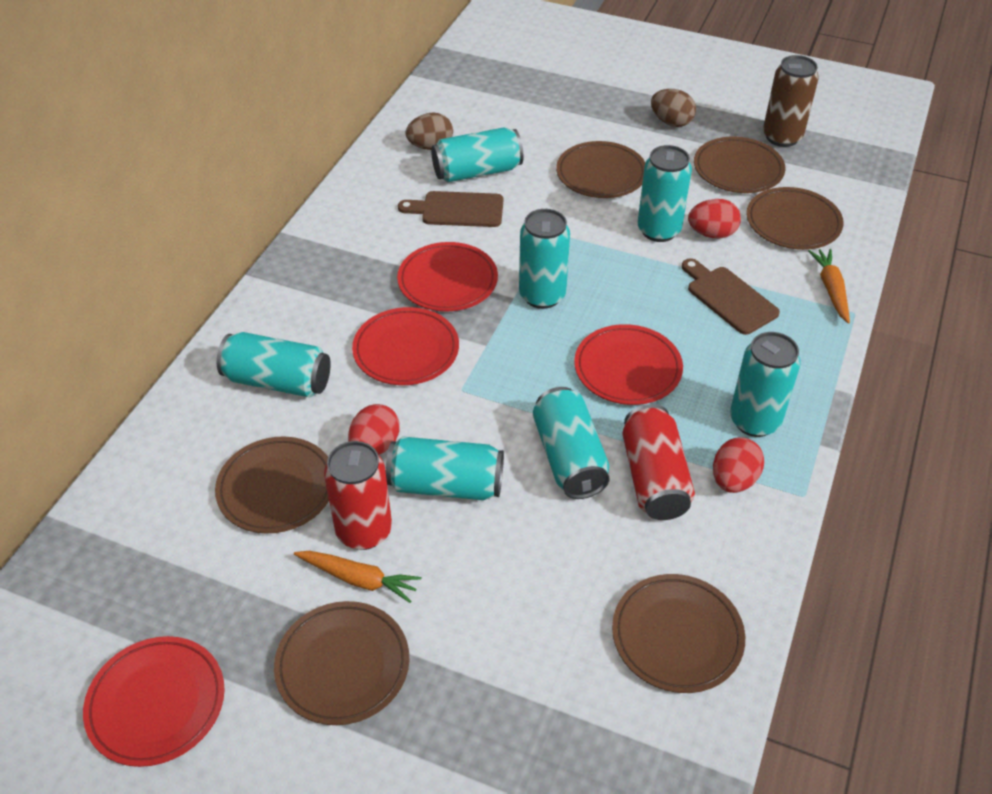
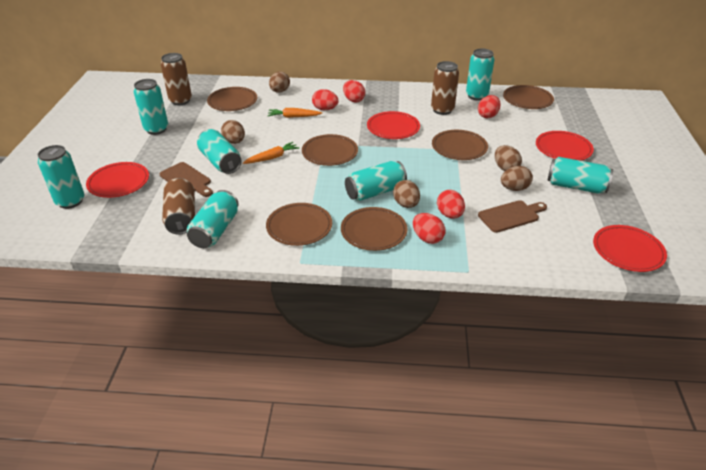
brown can: [763,55,819,147] = 1 -> [161,53,192,105] [162,178,195,235] [431,61,459,115] = 3
brown egg: [406,112,453,150] [651,89,696,127] = 2 -> [221,120,245,144] [269,72,290,93] [393,180,420,208] [495,145,522,171] [501,166,533,191] = 5
red can: [324,441,392,550] [622,404,695,520] = 2 -> none = 0
red egg: [348,404,400,455] [688,199,741,238] [713,437,764,493] = 3 -> [312,89,339,110] [343,80,365,102] [413,213,445,244] [437,190,465,218] [478,95,500,118] = 5

